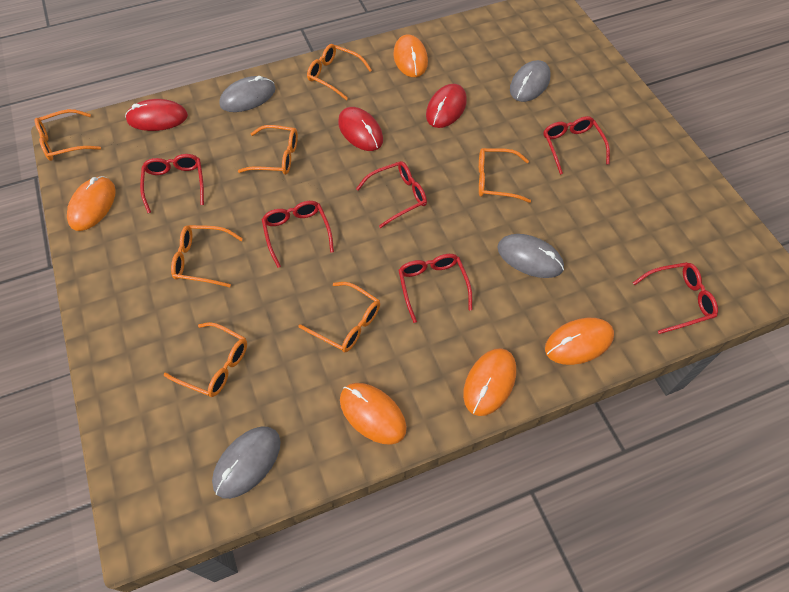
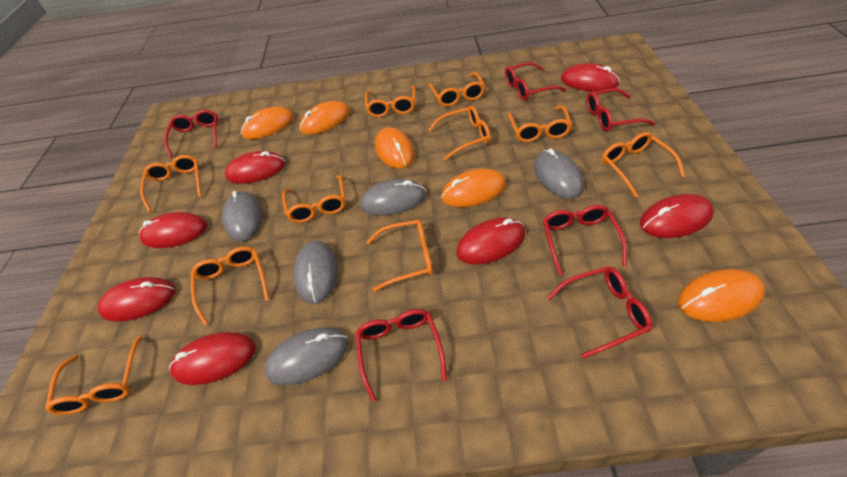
grey mouse: [212,426,281,499] [219,76,276,112] [497,234,564,278] [510,60,551,102] = 4 -> [222,191,262,242] [264,328,348,386] [293,241,338,304] [360,179,426,216] [534,148,584,199] = 5
orange glasses: [35,109,101,161] [164,322,247,397] [171,225,243,287] [238,125,298,175] [298,282,380,352] [307,44,372,100] [479,148,531,203] = 7 -> [45,336,143,415] [140,155,201,212] [191,246,269,325] [282,175,346,223] [365,85,416,117] [366,220,433,292] [428,72,485,107] [428,105,491,160] [508,106,572,142] [602,132,685,198] = 10
red mouse: [125,99,188,131] [338,107,383,151] [426,84,467,128] = 3 -> [98,277,176,321] [139,212,207,248] [169,332,256,385] [225,151,285,184] [456,217,525,265] [561,63,620,91] [640,194,714,238] = 7

